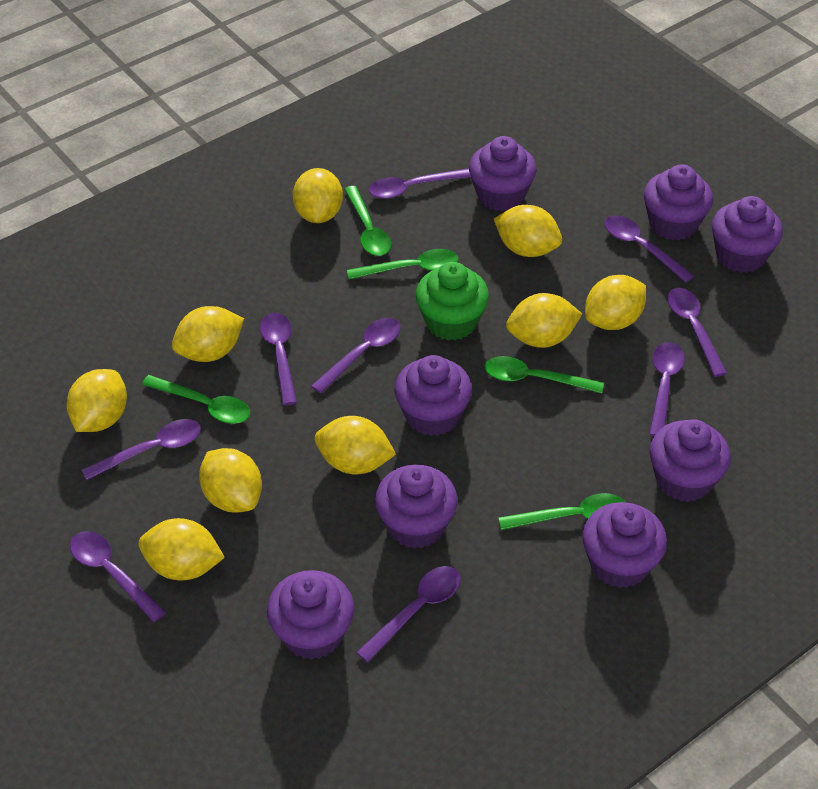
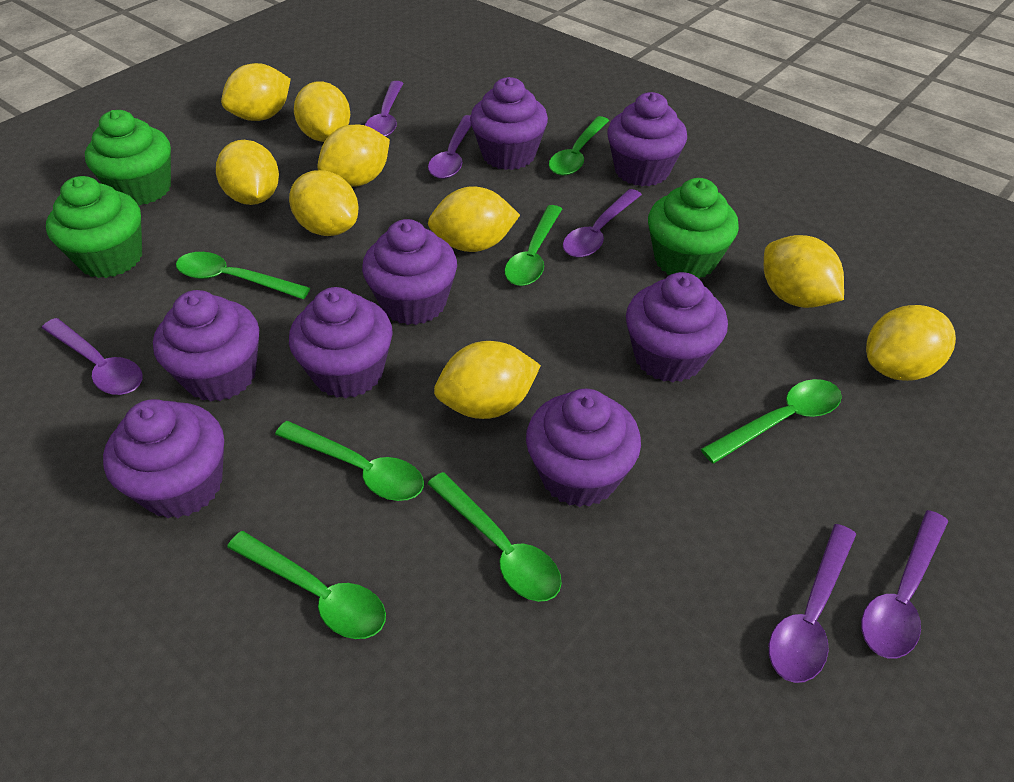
green cupcake: [416,262,489,340] = 1 -> [46,176,142,278] [85,110,171,205] [648,178,739,278] = 3
green spoon: [142,375,250,424] [344,186,391,256] [347,249,458,279] [485,356,604,393] [498,493,626,530] = 5 -> [176,252,310,299] [227,531,386,639] [275,421,424,501] [427,472,562,602] [505,205,562,286] [549,116,609,176] [701,379,842,463] = 7
purple spoon: [70,531,166,622] [82,419,201,481] [260,313,297,405] [311,318,401,394] [356,566,461,663] [369,169,471,199] [604,215,694,283] [649,342,685,437] [667,288,727,377] = 9 -> [42,318,143,395] [365,81,403,137] [428,115,472,179] [563,189,642,258] [769,524,856,683] [861,510,948,658] = 6

